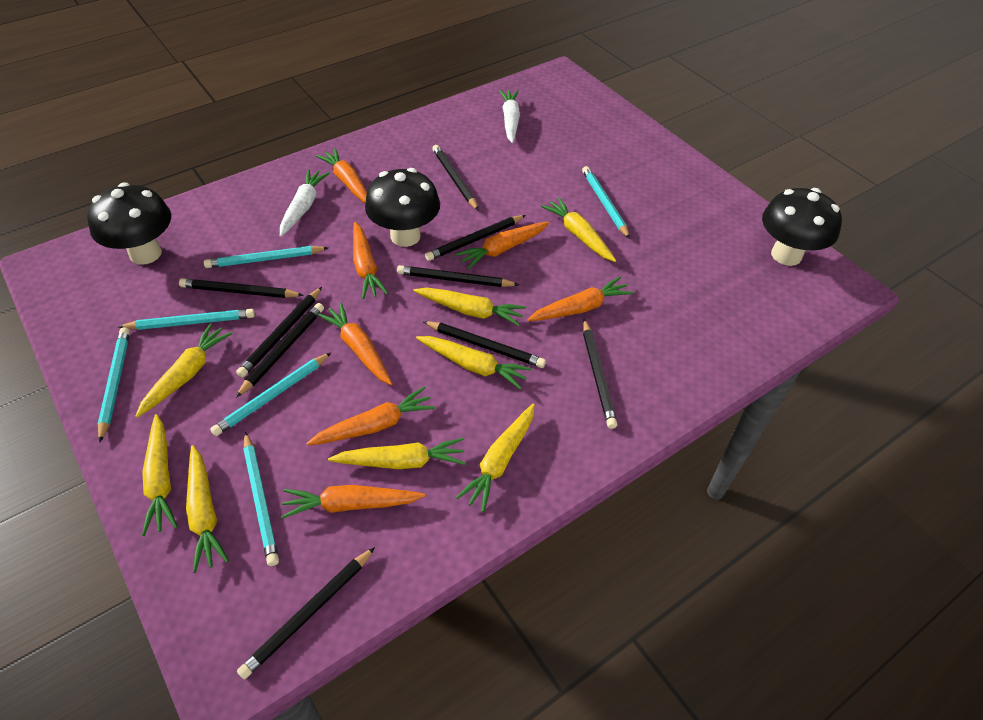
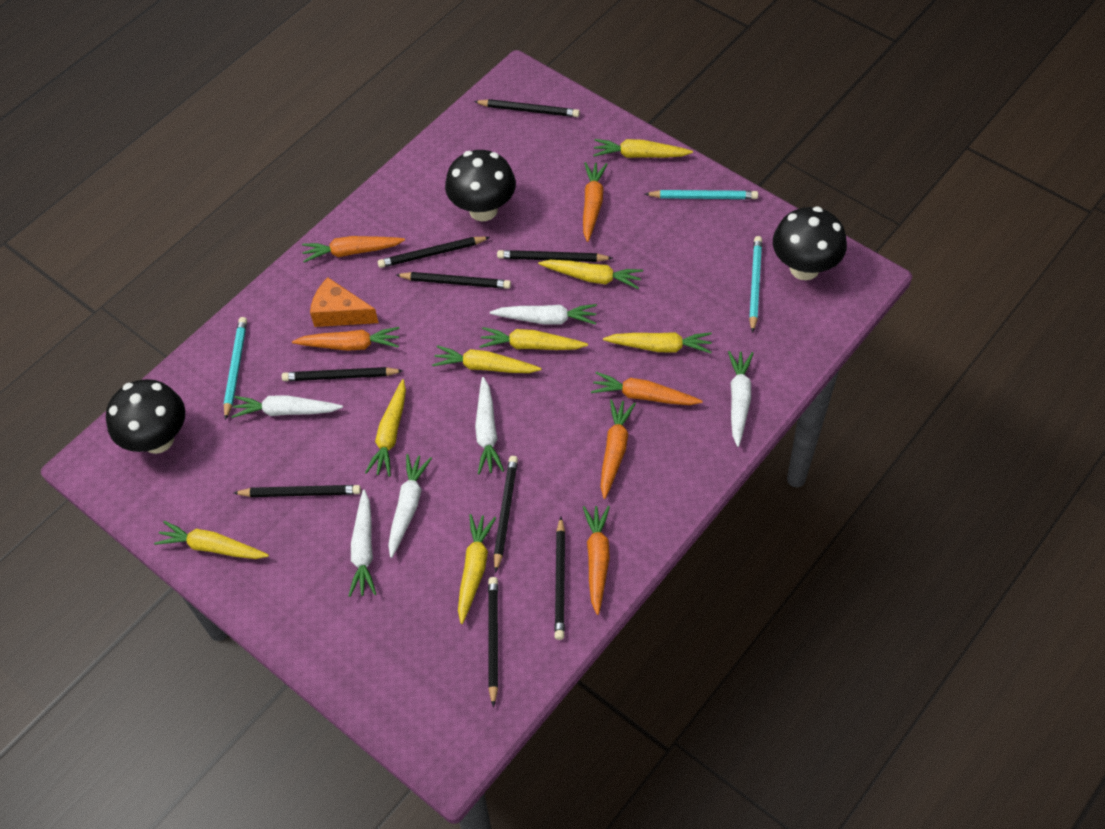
orange carrot: [281,485,425,519] [306,387,436,446] [316,148,367,203] [318,303,392,385] [353,222,388,299] [455,222,549,270] [527,277,634,321] = 7 -> [292,327,400,351] [302,236,405,263] [583,162,607,242] [583,506,610,615] [591,372,702,405] [601,399,636,499] = 6
orange cheese: none = 0 -> [310,278,379,327] = 1
turquoise pencil: [98,327,130,443] [118,309,255,330] [204,246,328,268] [210,353,331,436] [243,432,279,566] [582,166,630,239] = 6 -> [224,317,247,420] [645,190,758,199] [749,236,762,333] = 3
white carrot: [280,169,329,237] [499,90,520,143] = 2 -> [231,395,343,418] [349,490,376,597] [388,454,432,558] [475,377,504,474] [490,304,597,325] [728,351,754,447] = 6

